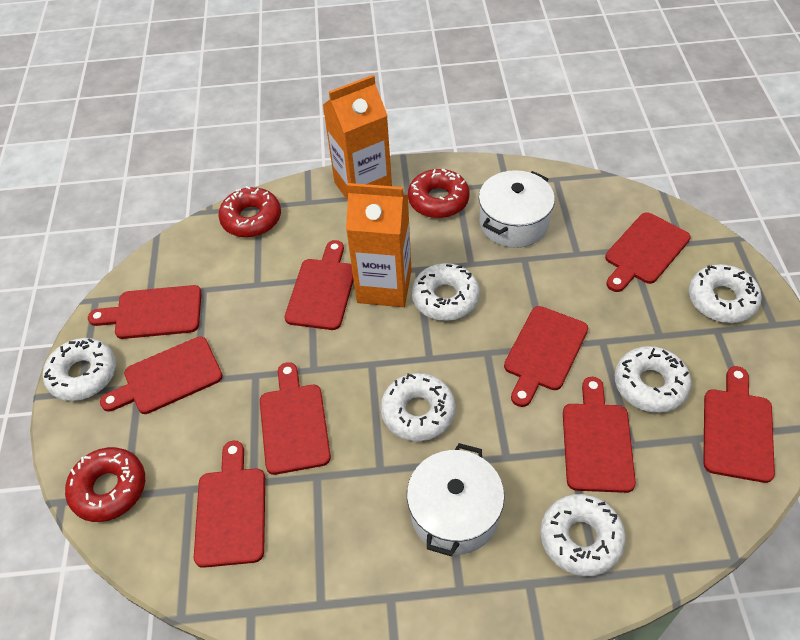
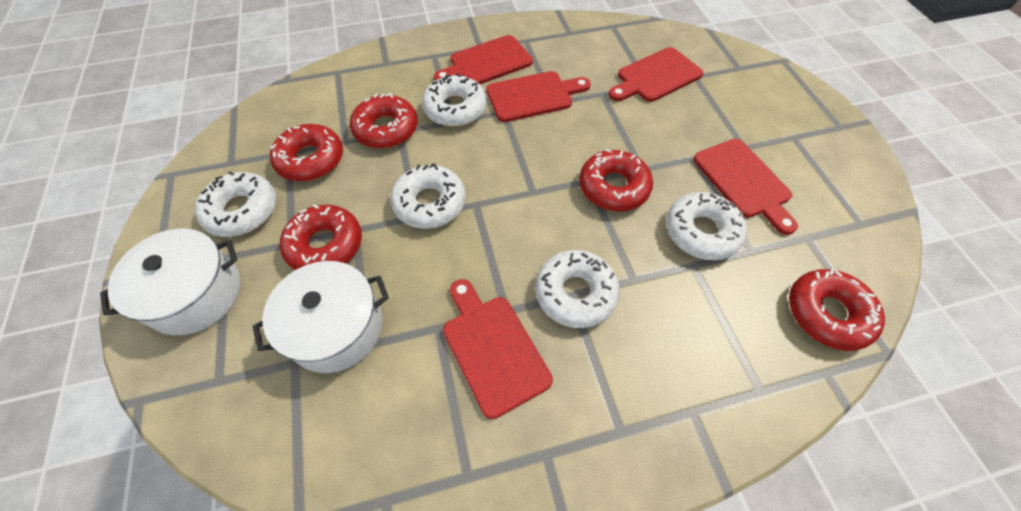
orange carton: [323,75,392,201] [346,183,412,307] = 2 -> none = 0
red cutting board: [88,285,202,339] [100,337,223,414] [194,441,265,568] [260,362,331,475] [285,240,354,330] [504,306,588,407] [563,377,636,493] [605,212,691,292] [703,366,775,483] = 9 -> [434,35,533,84] [443,279,553,419] [486,71,591,122] [609,47,703,102] [693,139,798,235] = 5
red donut: [65,447,145,522] [218,186,281,237] [408,169,469,218] = 3 -> [270,124,343,181] [280,204,362,270] [350,93,418,149] [579,149,653,211] [789,269,885,351] = 5
white donut: [43,338,116,401] [380,373,455,441] [412,263,480,321] [540,494,626,576] [615,346,692,413] [689,264,762,323] = 6 -> [195,171,276,237] [391,163,466,229] [422,73,487,127] [535,250,620,328] [666,192,747,260] = 5

